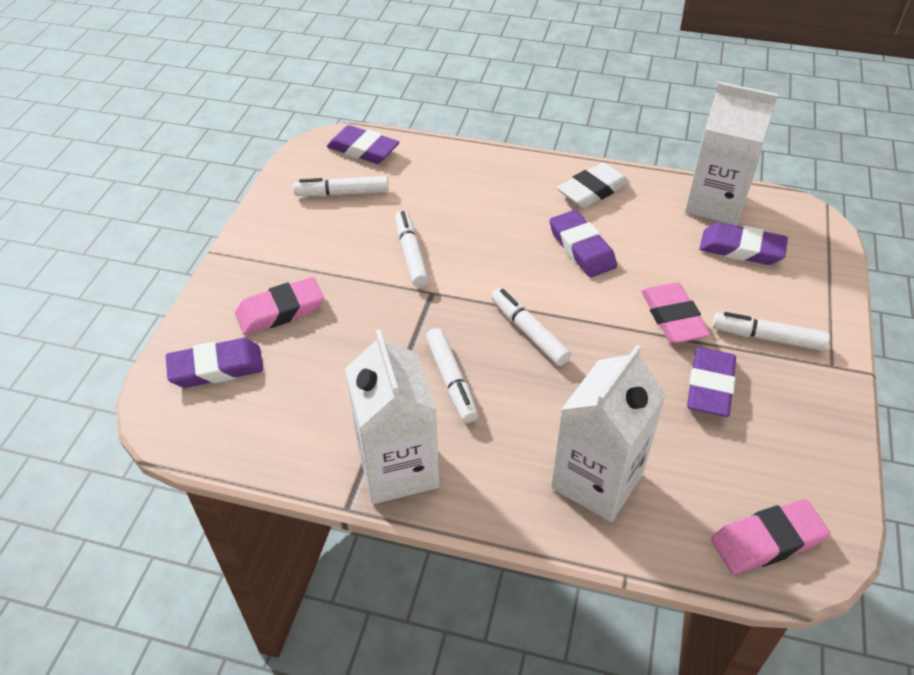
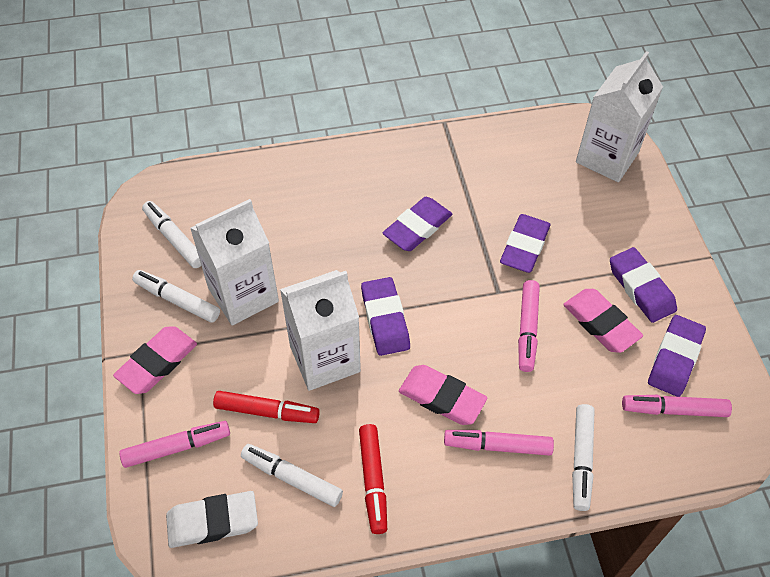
pink marker: none = 0 -> [119,421,230,468] [444,430,554,456] [518,280,540,372] [622,395,732,417] = 4
red marker: none = 0 -> [213,391,320,423] [359,424,387,534] = 2
white marker: [293,176,389,197] [395,211,429,288] [426,328,478,423] [491,288,571,366] [712,312,830,351] = 5 -> [132,270,220,322] [142,201,201,268] [241,444,343,507] [572,404,595,511] = 4

